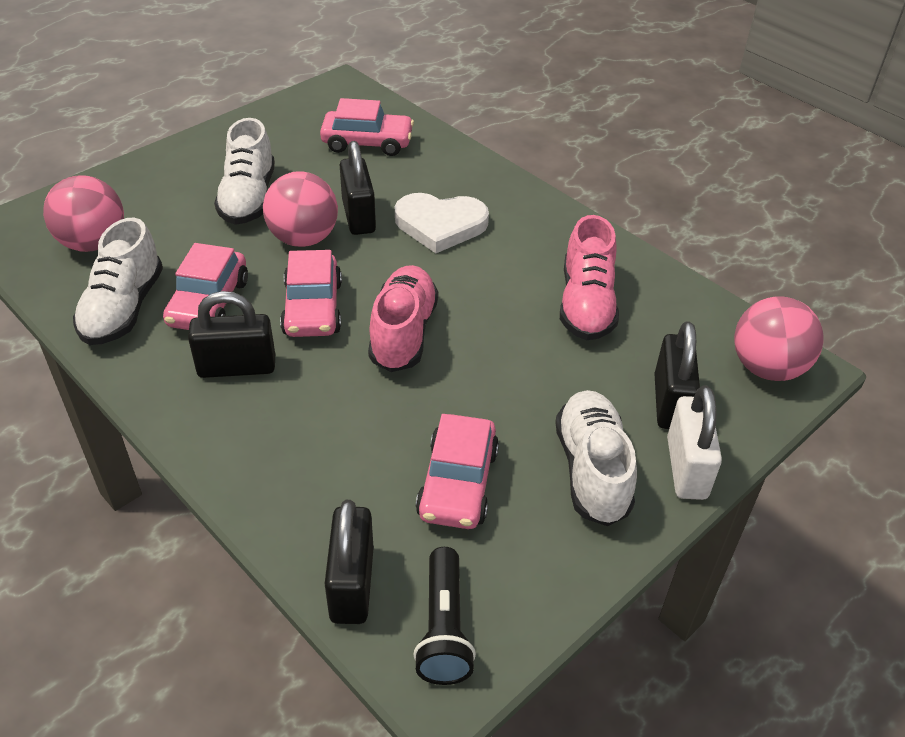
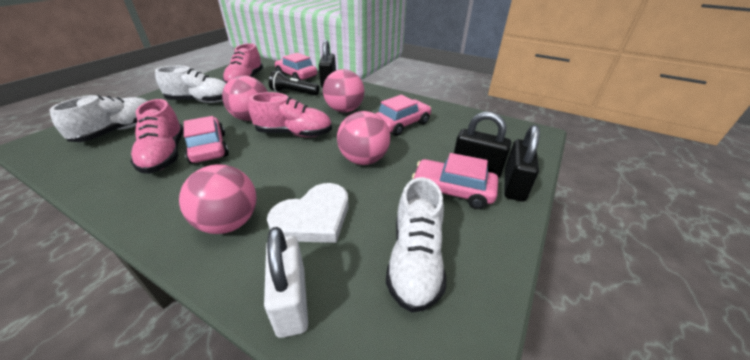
black padlock: [188,291,275,378] [325,500,374,624] [340,141,376,235] [654,321,700,429] = 4 -> [319,40,336,88] [454,112,511,178] [504,125,540,201] = 3
pink ball: [43,175,124,252] [263,171,338,247] [734,296,824,381] = 3 -> [179,164,257,234] [222,76,268,121] [323,69,364,112] [337,111,390,165] = 4
pink shoe: [368,265,439,372] [560,215,619,340] = 2 -> [130,99,184,174] [223,43,263,83] [248,92,332,137] = 3

